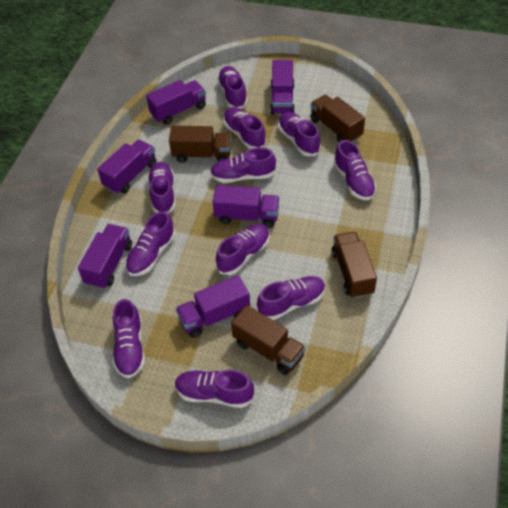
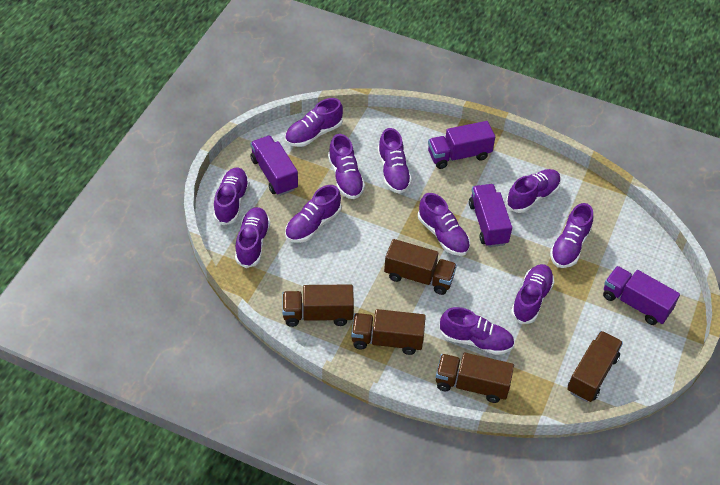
brown truck: [169,125,231,163] [231,305,306,375] [310,95,365,142] [331,232,377,298] = 4 -> [282,284,354,327] [351,309,426,355] [384,239,457,295] [436,353,514,403] [567,331,623,402] = 5
purple truck: [78,224,132,289] [97,140,156,194] [146,80,206,125] [176,275,250,338] [213,185,279,228] [270,60,295,115] = 6 -> [250,136,298,196] [428,121,495,169] [469,184,512,247] [603,266,680,325] = 4

